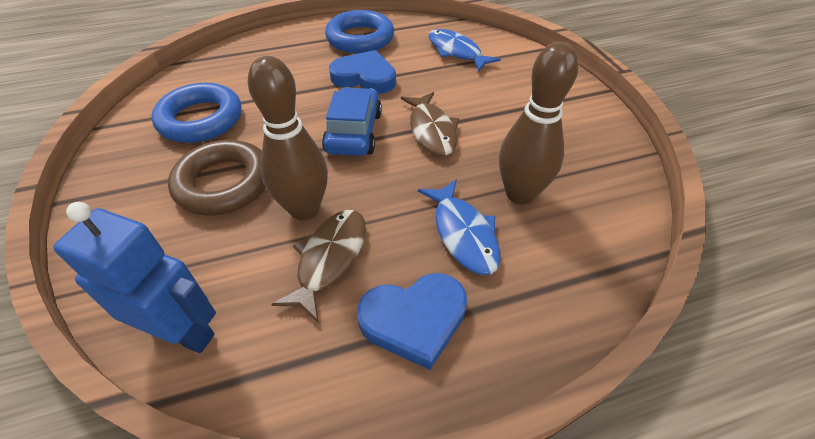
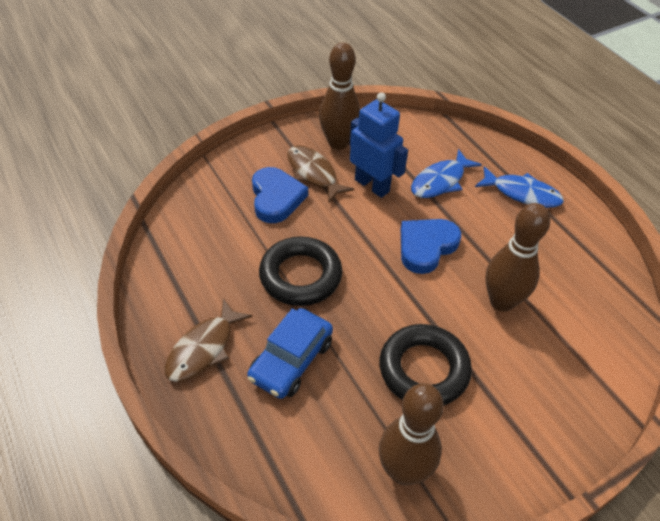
black ring: none = 0 -> [259,237,342,306] [379,324,472,405] = 2
blue ring: [151,83,241,143] [325,10,394,53] = 2 -> none = 0
brown bowling pin: [248,56,328,220] [499,42,579,205] = 2 -> [319,42,360,150] [379,383,444,485] [485,203,550,312] = 3
brown ring: [168,140,266,216] = 1 -> none = 0

